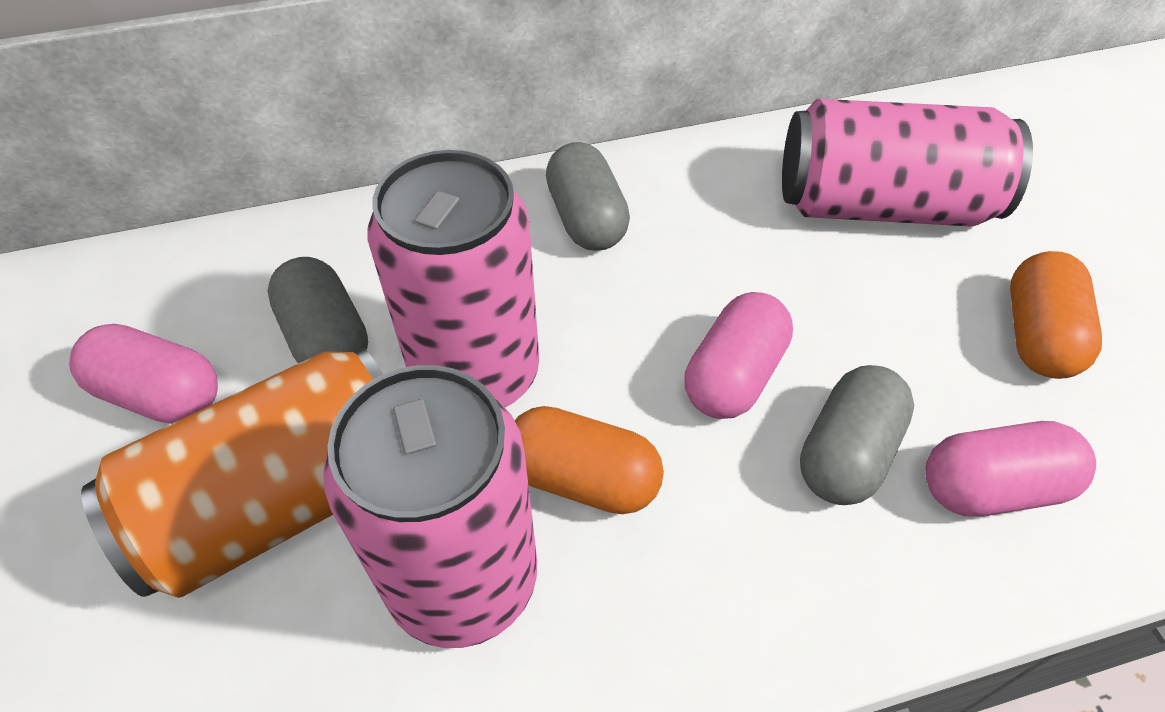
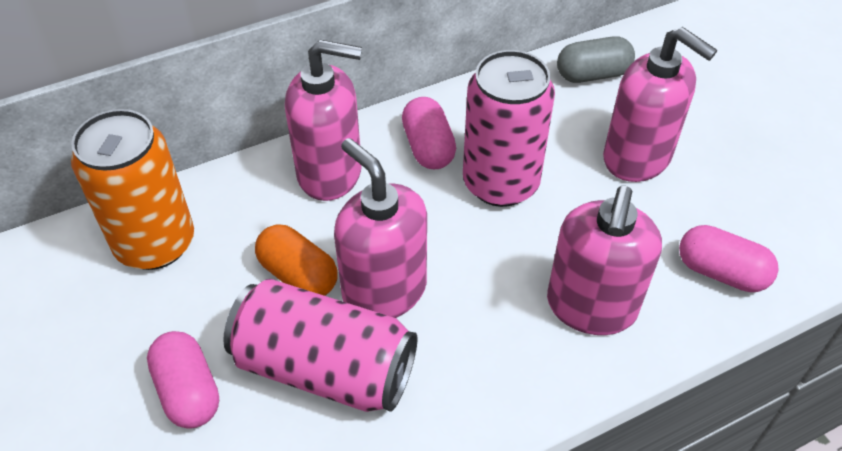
grey capsule: [267,257,368,363] [546,142,630,251] [800,365,914,505] = 3 -> [557,36,635,83] = 1
orange capsule: [514,406,664,514] [1010,251,1102,379] = 2 -> [255,224,338,296] = 1
pink can: [323,365,537,648] [367,150,539,407] [782,99,1033,227] = 3 -> [223,279,417,412] [463,50,555,207] = 2
pink soap dispenser: none = 0 -> [285,40,362,201] [334,138,427,318] [547,186,662,335] [603,27,717,182] = 4

